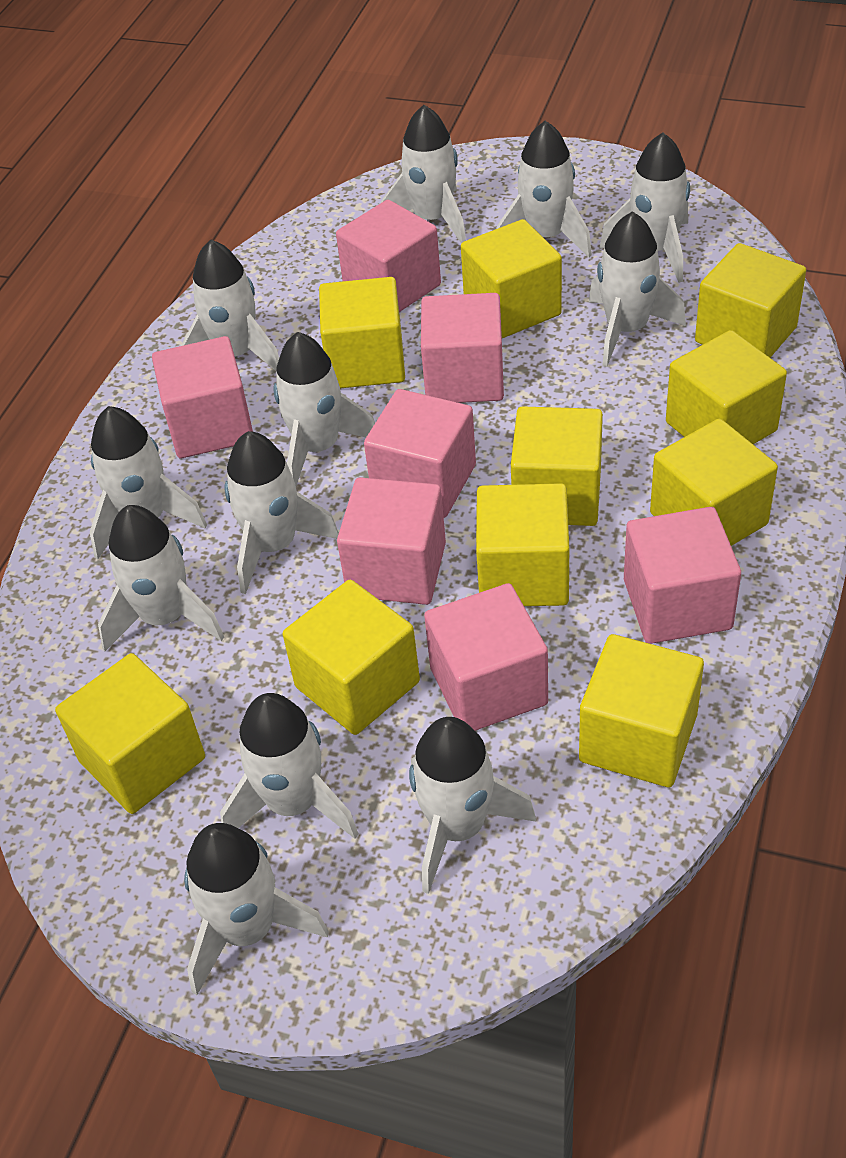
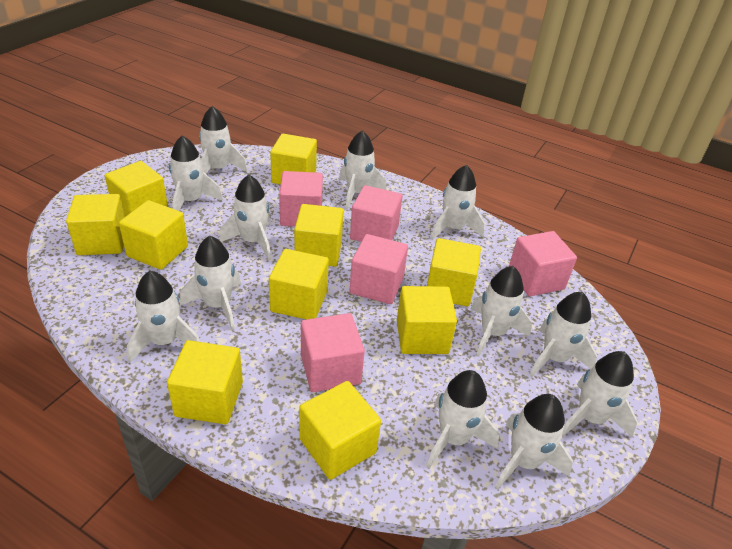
pink cube: [152,336,253,458] [336,200,441,312] [337,477,446,605] [364,389,476,518] [421,293,504,403] [424,583,548,731] [624,507,741,644] = 7 -> [279,171,323,227] [301,313,365,392] [349,234,408,304] [350,185,403,242] [509,231,577,296] = 5

